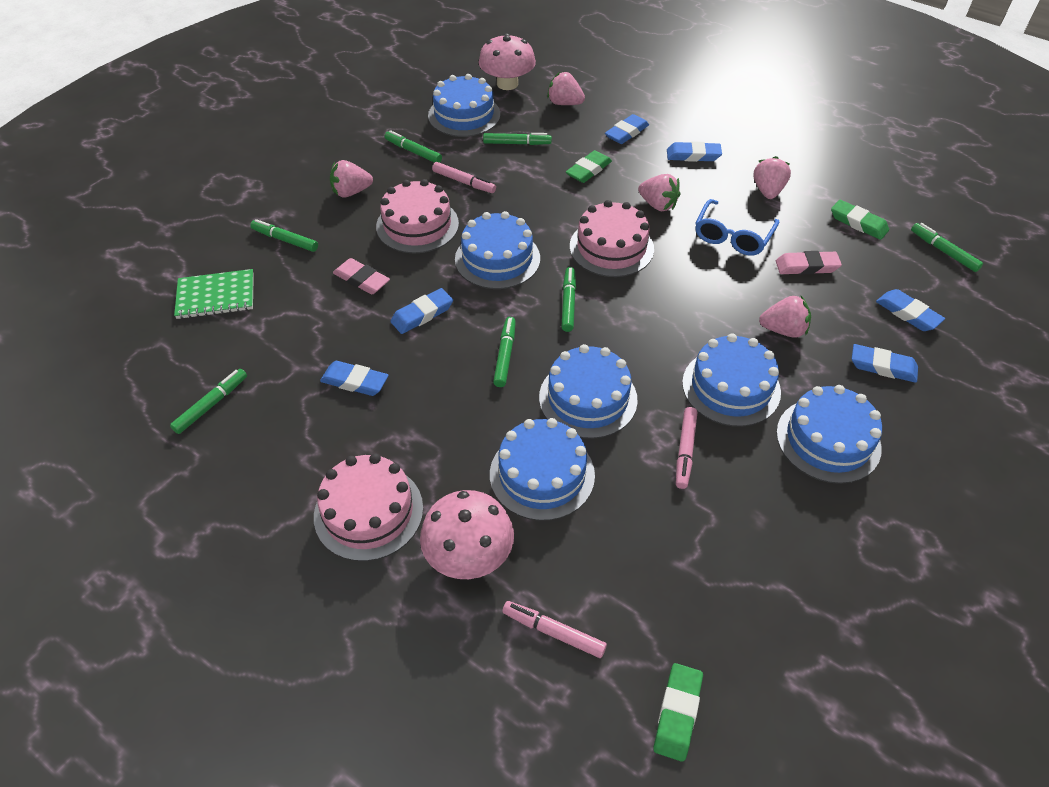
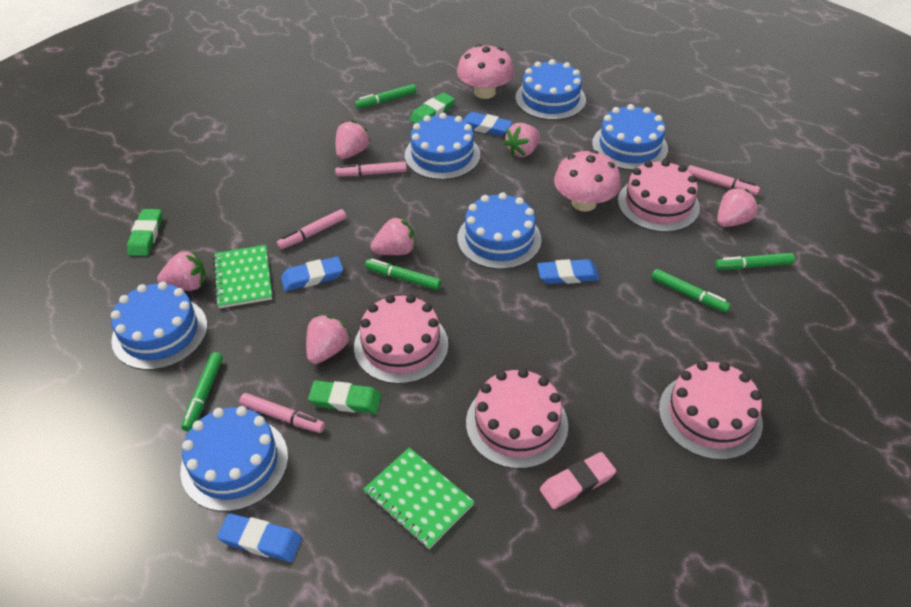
blue eraser: [320,361,389,396] [391,288,453,334] [605,114,649,144] [667,141,722,162] [852,344,918,383] [876,289,945,331] = 6 -> [217,513,302,562] [281,256,343,291] [464,112,513,136] [537,259,600,284] = 4
blue glasses: [695,199,780,256] = 1 -> none = 0
green marker: [170,369,247,434] [250,219,318,252] [385,130,442,163] [483,133,552,145] [493,317,516,387] [561,267,576,332] [911,223,983,272] = 7 -> [181,352,223,432] [355,84,417,109] [365,259,441,290] [651,269,731,313] [715,253,795,270] = 5
green notebook: [174,269,254,319] = 1 -> [213,245,272,308] [364,448,475,549] = 2
pink cake: [314,454,423,561] [376,179,459,254] [570,200,654,277] = 3 -> [354,295,448,384] [466,368,568,469] [618,160,700,232] [659,361,763,460] = 4
pink eraser: [333,258,390,294] [776,251,842,275] = 2 -> [540,452,616,509] = 1
pink marker: [432,162,496,193] [502,601,607,658] [676,407,697,489] = 3 -> [239,393,325,433] [277,209,346,249] [335,161,407,176] [688,165,760,195] = 4
pink strawberry: [330,160,373,197] [547,72,585,105] [638,174,681,211] [753,156,791,199] [759,296,811,338] = 5 -> [157,250,206,291] [306,314,351,364] [336,120,371,159] [371,216,416,255] [504,123,540,157] [717,187,759,227] = 6

